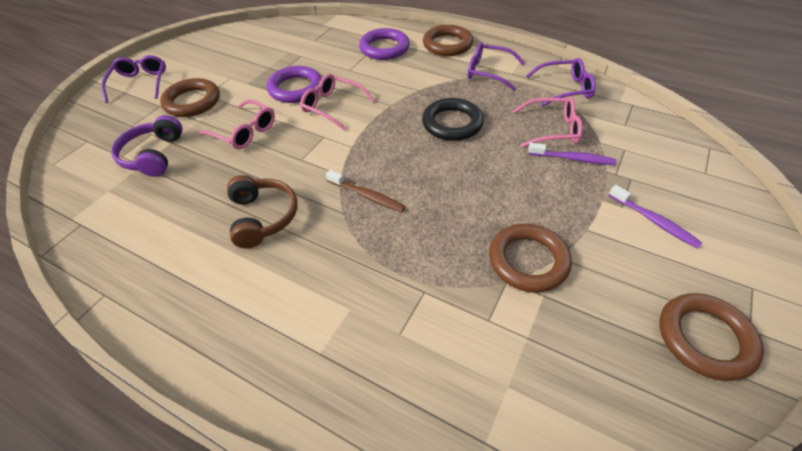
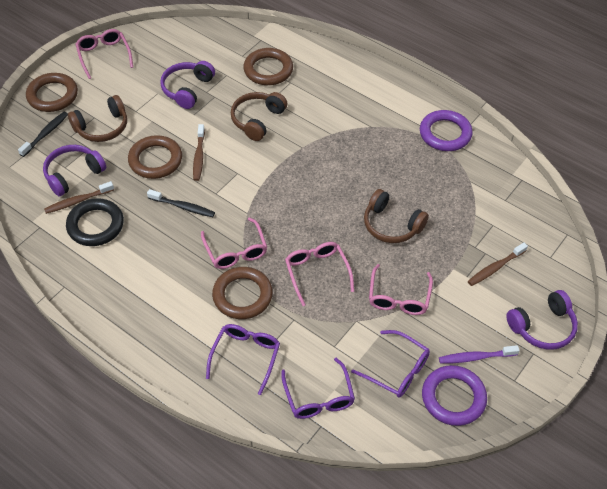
black toothbrush: none = 0 -> [18,112,68,157] [147,189,215,217] = 2
brown headphones: [227,175,297,248] = 1 -> [68,95,127,142] [231,92,288,141] [364,189,429,243] = 3
brown toothbrush: [326,170,406,212] = 1 -> [44,181,114,214] [193,124,205,181] [468,242,528,286] = 3
pink glasses: [199,99,275,149] [300,74,375,131] [513,97,582,148] = 3 -> [75,29,133,79] [201,217,267,269] [285,242,354,306] [369,264,433,315] = 4
purple headphones: [111,115,183,177] = 1 -> [43,145,106,196] [160,61,215,109] [506,290,578,350] = 3
purple toothbrush: [528,143,616,165] [609,185,702,249] = 2 -> [439,345,520,364] = 1

